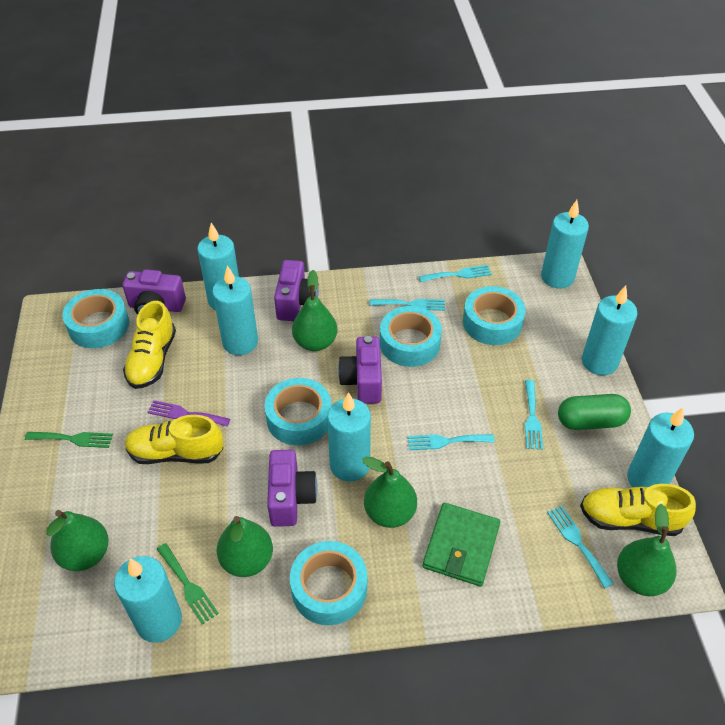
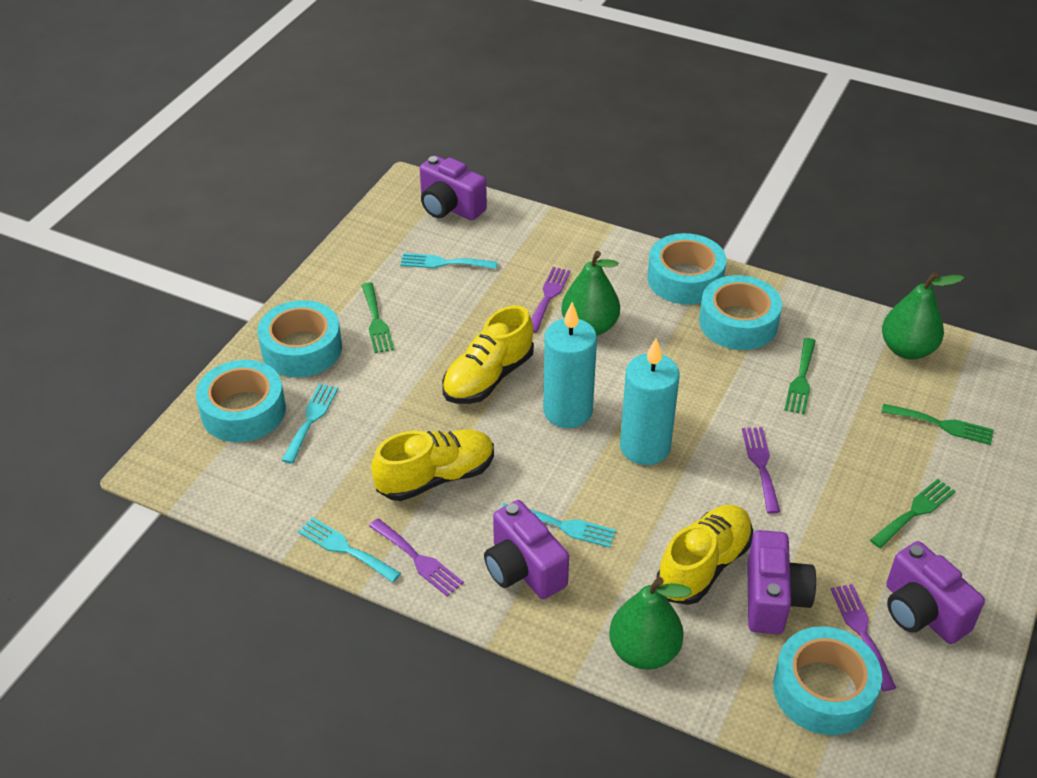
green capsule: [558,394,631,430] = 1 -> none = 0
green fork: [25,432,113,448] [157,543,219,625] = 2 -> [362,283,394,353] [784,338,816,414] [870,479,955,548] [881,404,994,445] = 4
green pear: [46,510,109,571] [217,516,273,577] [292,270,337,351] [362,457,417,528] [617,504,676,596] = 5 -> [561,251,620,336] [609,577,692,670] [882,272,964,360] = 3
green wallet: [423,503,500,586] = 1 -> none = 0
purple fork: [147,400,230,426] = 1 -> [369,518,464,597] [531,267,571,333] [742,427,780,514] [831,584,896,691] = 4
turquoise candle: [114,556,182,643] [197,223,239,310] [212,265,258,355] [327,392,371,482] [541,200,589,288] [582,286,637,375] [627,407,694,487] = 7 -> [543,302,597,428] [620,338,680,465] = 2
turquoise fork: [370,299,445,311] [408,434,495,450] [419,265,492,282] [525,380,543,450] [547,506,614,588] = 5 -> [282,383,338,464] [298,517,401,583] [400,253,498,269] [501,503,616,548] = 4

